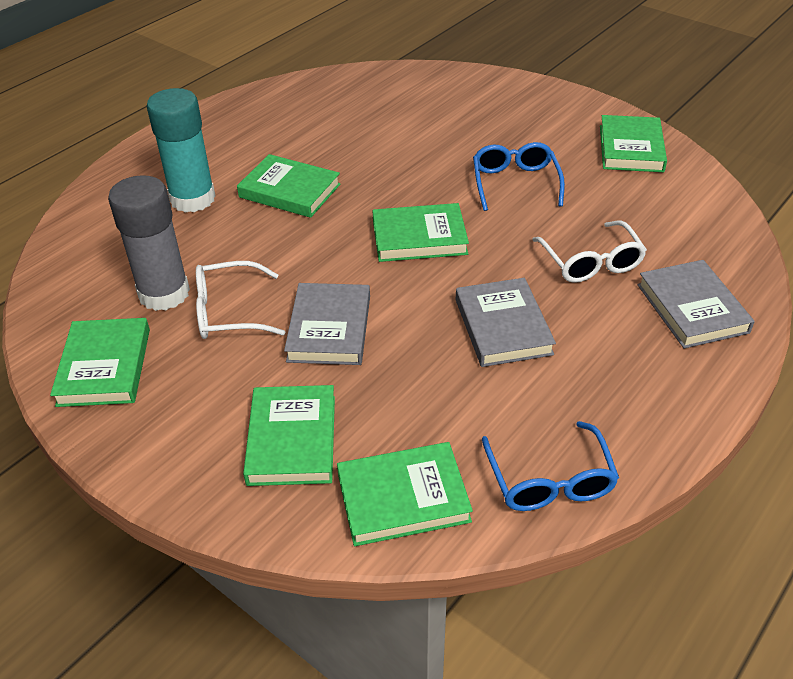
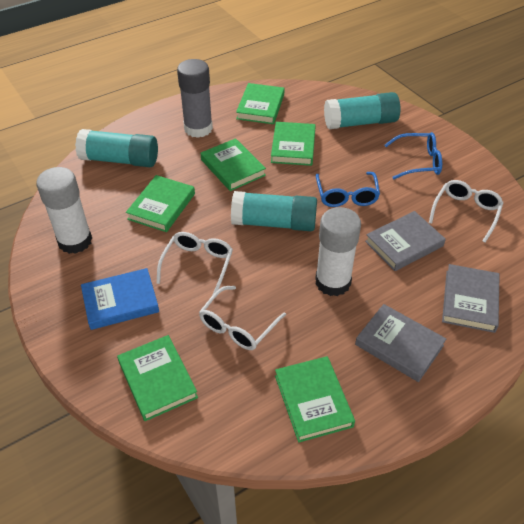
blue book: none = 0 -> [81,268,159,330] = 1
turquoise glue stick: [146,88,215,213] = 1 -> [75,129,158,167] [231,191,317,231] [324,92,401,129] = 3
white glasses: [196,261,285,339] [532,220,647,283] = 2 -> [156,232,233,294] [199,286,286,350] [429,180,503,243] = 3
white glue stick: none = 0 -> [36,167,92,254] [315,207,361,296] = 2

